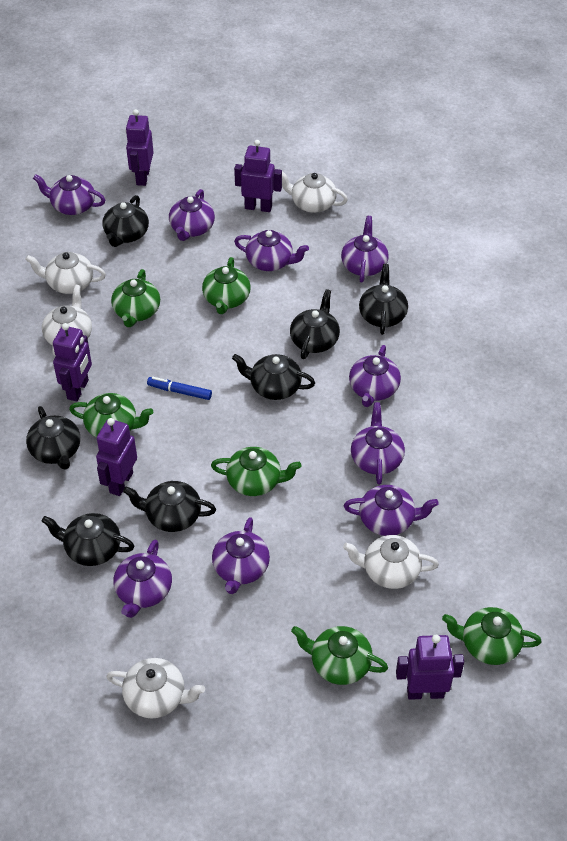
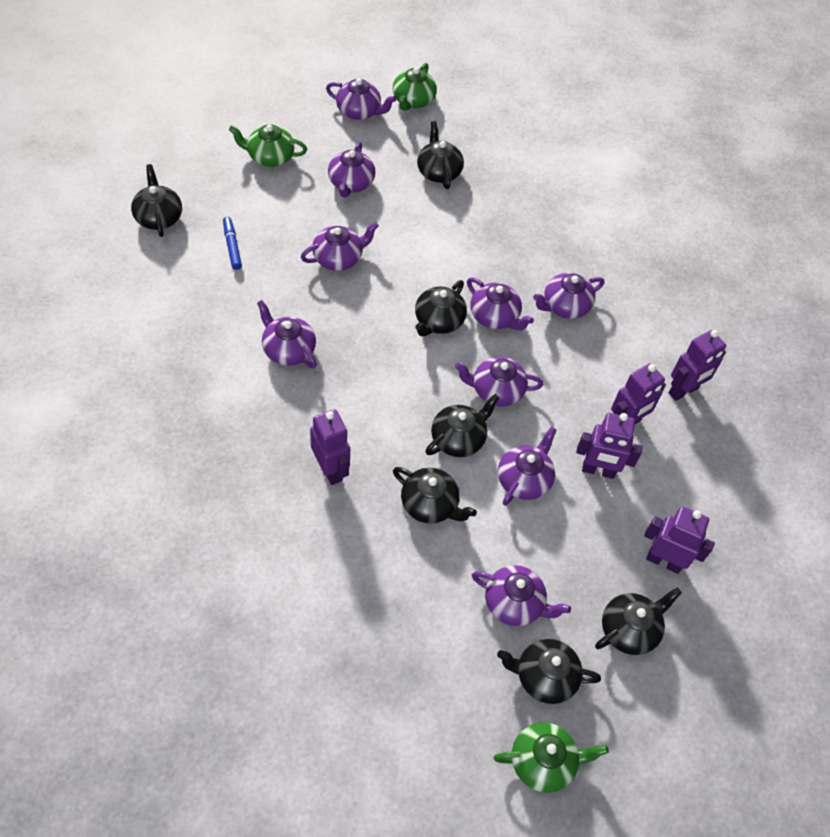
green teapot: [69,393,153,438] [111,269,160,327] [202,257,251,314] [211,447,301,496] [291,626,388,685] [442,607,542,665] = 6 -> [229,124,307,167] [393,63,437,111] [494,722,609,793] = 3
white teapot: [25,252,106,294] [42,285,92,356] [106,658,205,718] [282,172,348,213] [343,535,439,589] = 5 -> none = 0

